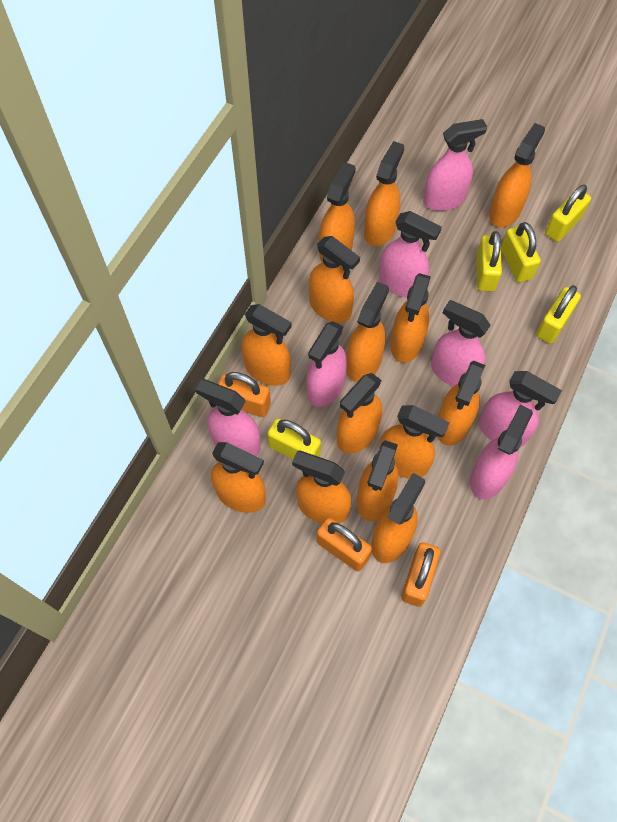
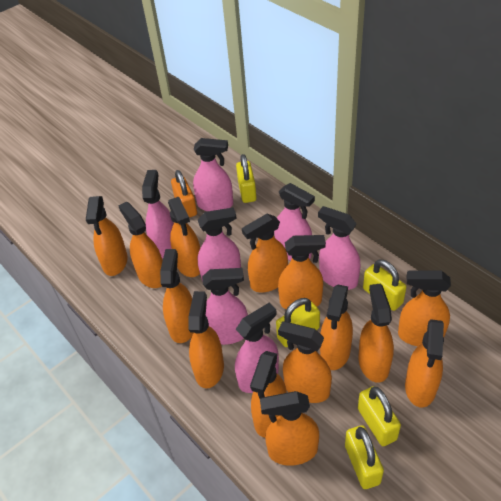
orange padlock: [218,372,271,417] [317,517,372,571] [401,542,441,607] = 3 -> [171,170,197,218] = 1

